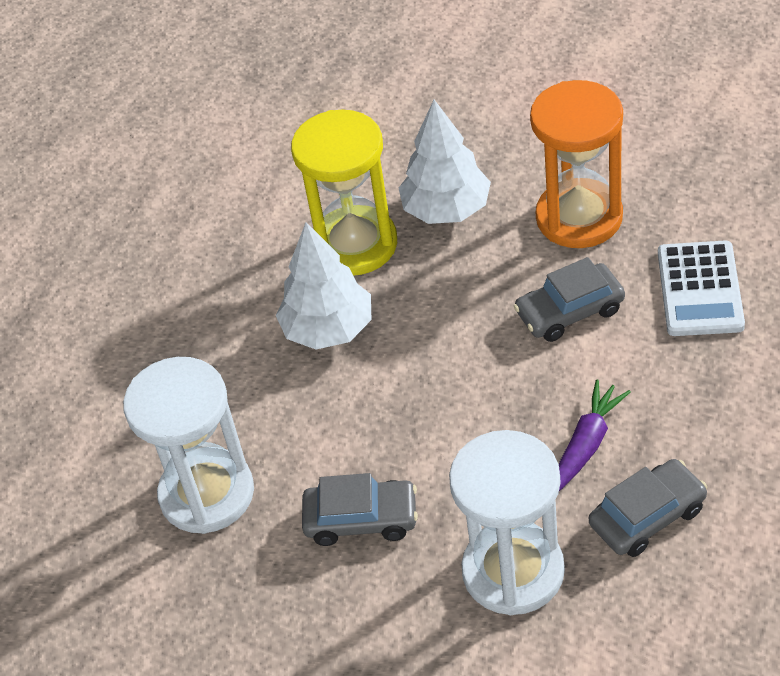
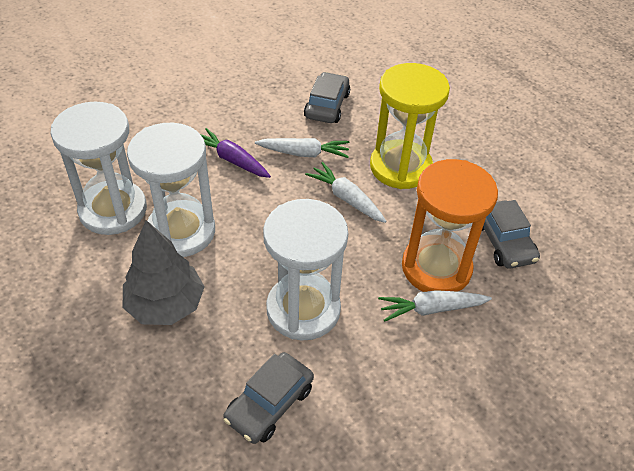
grey tree: none = 0 -> [123,220,205,325] = 1
white calculator: [658,241,745,336] = 1 -> none = 0
white carrot: none = 0 -> [255,138,350,158] [305,162,387,223] [378,290,492,322] = 3
white hourglass: [123,357,254,534] [449,430,565,615] = 2 -> [50,102,147,235] [127,123,215,257] [263,199,348,340] = 3
white tree: [276,222,371,350] [399,100,491,224] = 2 -> none = 0

